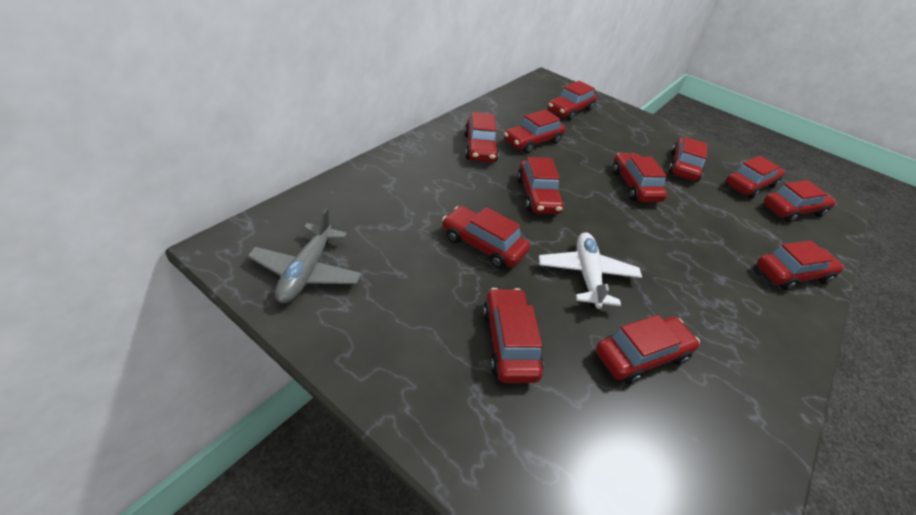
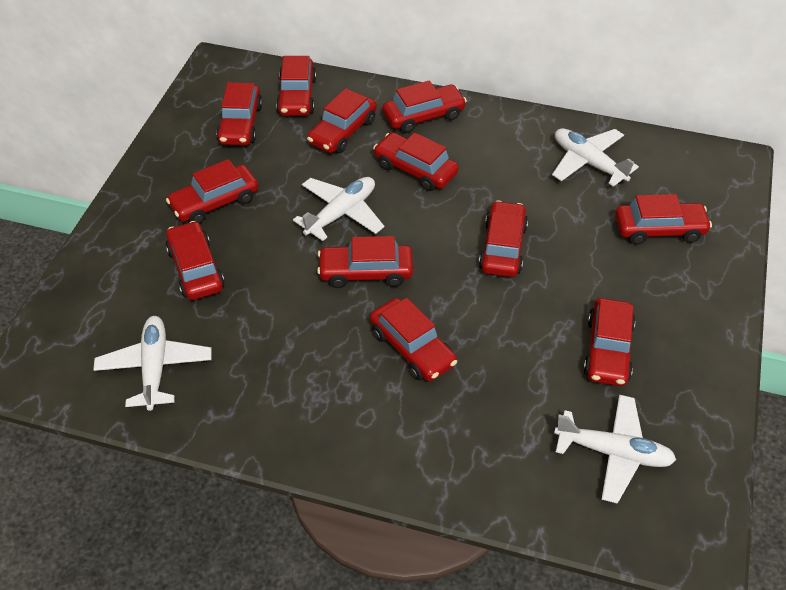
grey plane: [247,208,362,303] = 1 -> none = 0
white plane: [539,232,642,309] = 1 -> [93,316,211,411] [293,177,384,241] [552,128,639,187] [554,394,676,504] = 4

